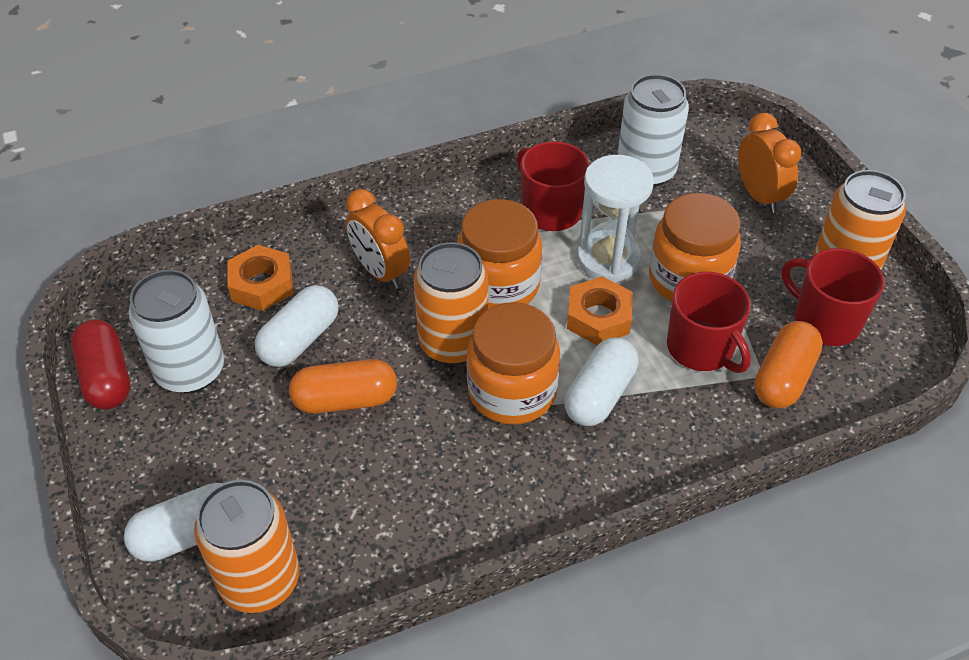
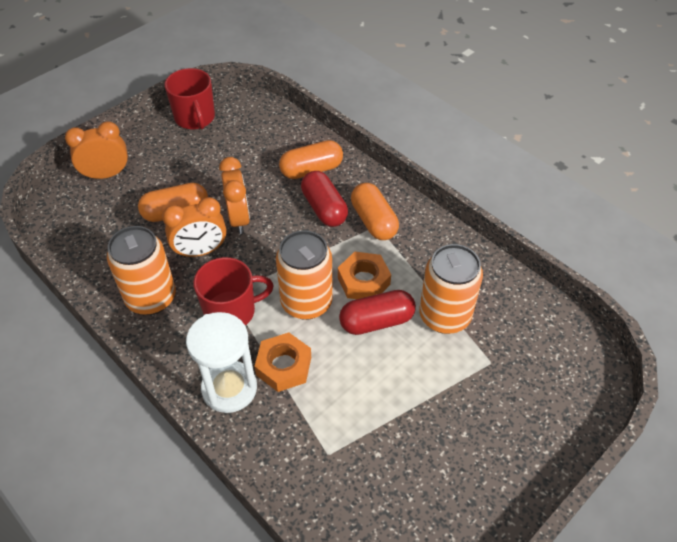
orange capsule: [289,359,397,414] [754,321,823,408] = 2 -> [138,183,208,222] [279,140,343,179] [351,183,399,240] = 3
orange clock: [346,189,410,289] [738,113,802,213] = 2 -> [65,121,128,180] [162,197,227,258] [219,157,250,234] = 3
orange jar: [457,199,542,309] [467,302,560,425] [649,193,741,301] = 3 -> none = 0
red capsule: [71,320,130,409] = 1 -> [301,171,348,227] [339,290,416,335] = 2
red mug: [517,141,590,231] [667,272,751,373] [782,248,885,346] = 3 -> [164,68,215,130] [193,257,274,326] = 2
white can: [129,270,224,393] [617,74,689,187] = 2 -> none = 0
white capsule: [124,483,223,562] [255,285,339,367] [564,337,639,426] = 3 -> none = 0

